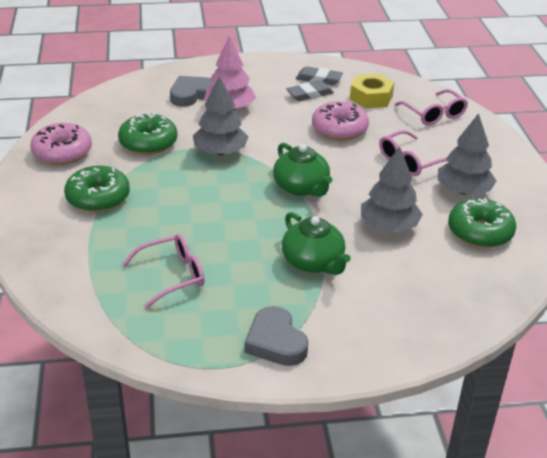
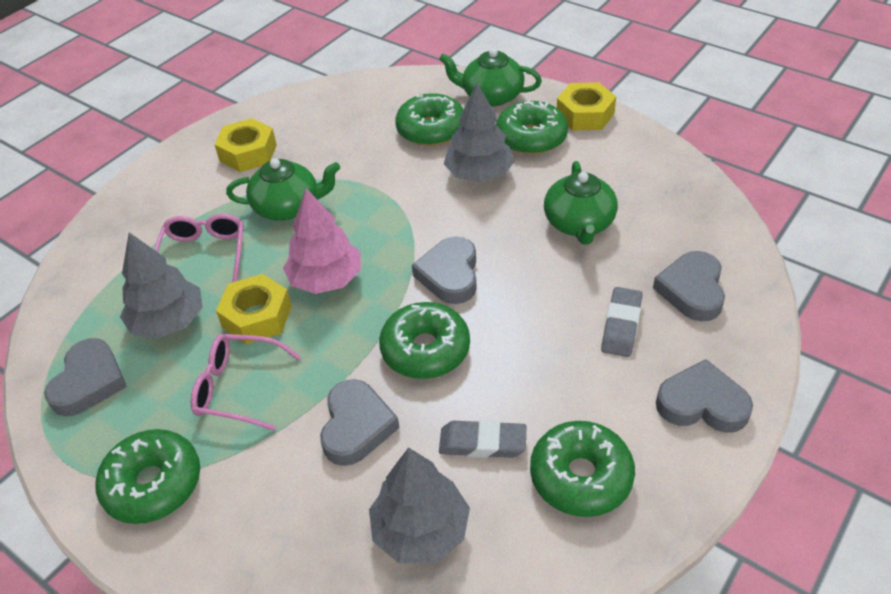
green donut: [64,165,130,212] [118,113,177,155] [448,198,516,248] = 3 -> [95,429,200,524] [379,302,470,379] [395,93,463,146] [496,101,568,155] [530,421,635,517] = 5
green teapot: [273,143,332,197] [282,212,351,275] = 2 -> [226,158,340,221] [439,48,542,106] [544,161,618,245] = 3
grey heart: [170,76,212,107] [244,306,308,366] = 2 -> [44,338,127,416] [320,379,400,466] [412,237,477,304] [653,251,725,322] [656,359,753,433] = 5
pink donut: [30,123,92,165] [312,101,369,141] = 2 -> none = 0
pink glasses: [122,234,205,308] [379,130,447,176] [395,89,468,125] = 3 -> [154,214,244,283] [191,334,301,431] = 2
yellow nut: [350,74,394,108] = 1 -> [214,118,277,172] [216,274,292,344] [557,82,616,131] = 3

